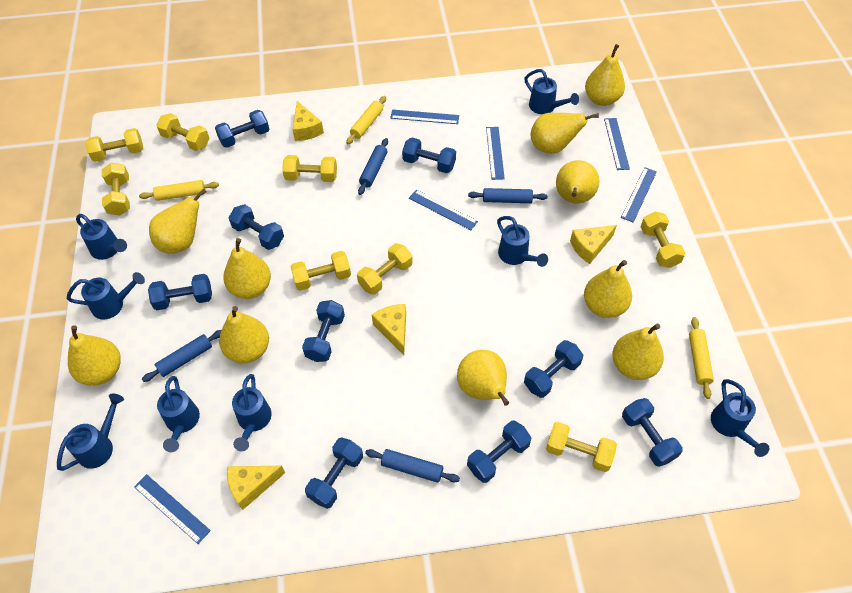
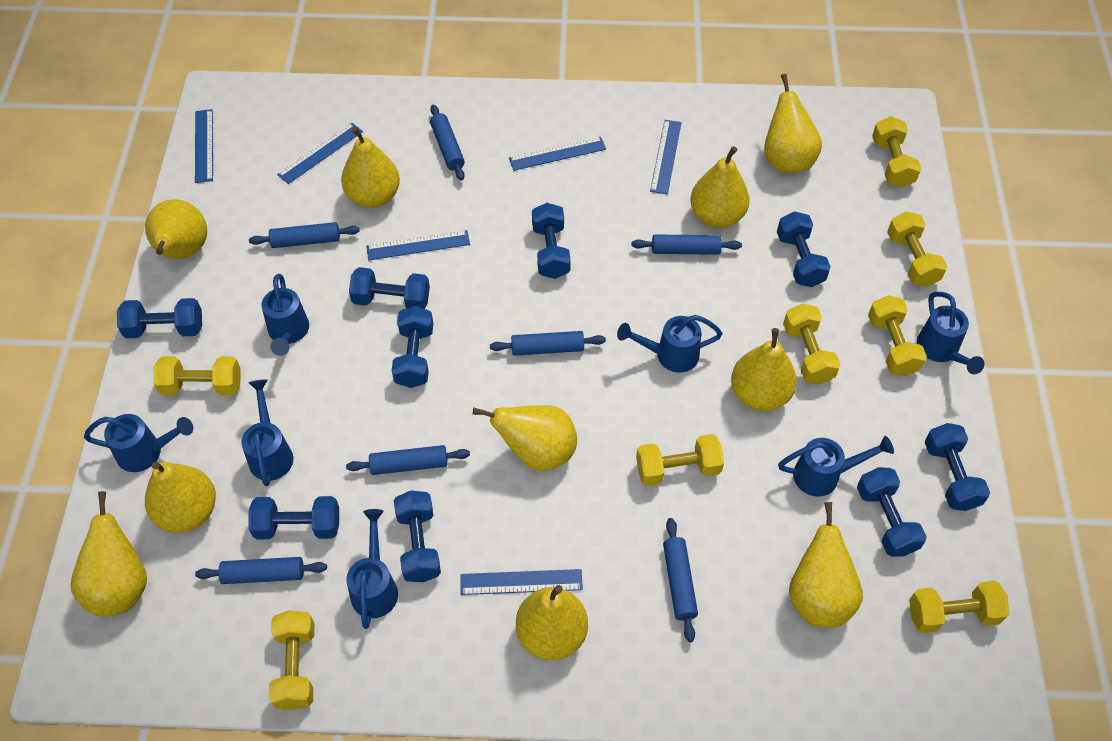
blue rolling pin: [142,330,221,382] [358,138,388,195] [365,449,460,483] [468,188,548,203] = 4 -> [195,557,327,584] [249,222,360,248] [346,445,470,475] [430,105,465,180] [490,331,606,356] [632,234,742,255] [663,518,698,642] = 7
blue watering can: [57,394,124,471] [67,272,145,320] [76,214,127,260] [157,376,200,452] [232,374,272,451] [497,216,548,267] [524,69,579,114] [711,379,769,457] = 8 -> [84,414,193,472] [241,379,293,486] [261,274,309,356] [346,509,398,629] [617,315,722,372] [778,436,894,496] [917,292,985,374] = 7
yellow cheese: [227,466,285,510] [292,101,324,141] [372,304,406,355] [570,225,617,264] = 4 -> none = 0
yellow rolling pin: [139,180,219,201] [346,96,386,144] [689,317,714,399] = 3 -> none = 0

